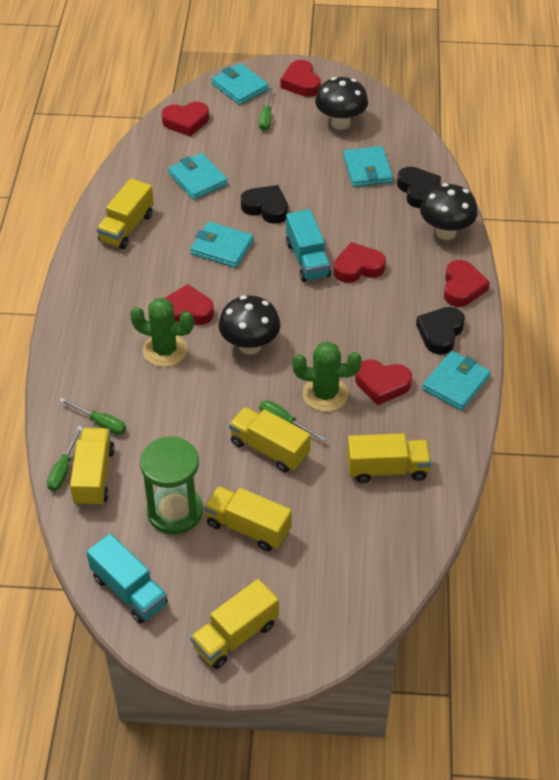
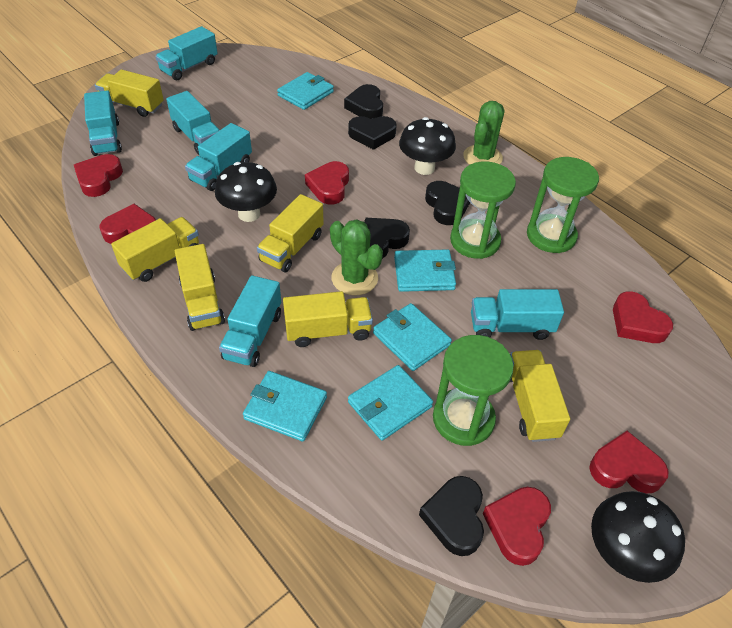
black heart: [241,185,288,224] [397,167,441,208] [416,307,465,355] = 3 -> [344,84,383,119] [348,116,397,150] [364,218,410,259] [419,476,484,556] [425,181,470,225] = 5
green hourglass: [140,436,203,535] = 1 -> [433,335,514,446] [450,162,516,259] [527,157,599,253] = 3
green screwdriver: [47,426,83,491] [59,398,126,435] [259,88,273,131] [259,400,326,442] = 4 -> none = 0
turquoise truck: [86,534,168,624] [286,209,331,282] = 2 -> [84,90,122,156] [155,26,218,80] [166,91,220,155] [185,123,252,191] [219,275,281,367] [471,289,564,340] = 6

